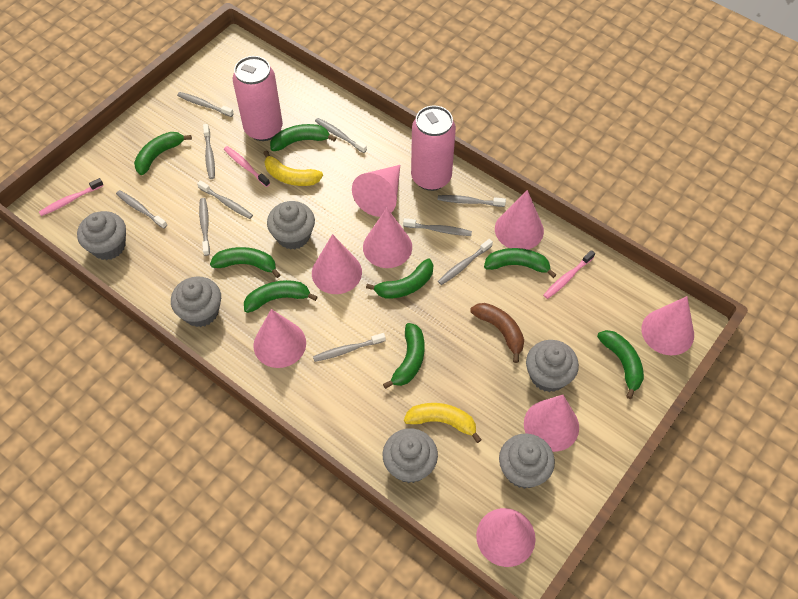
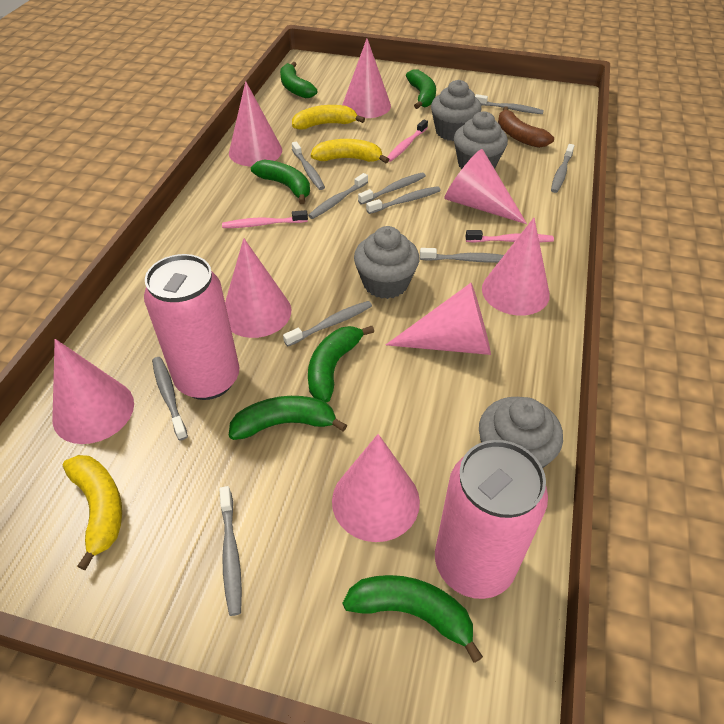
green banana: [134,132,192,175] [210,247,281,278] [244,280,317,313] [270,124,336,151] [366,259,433,299] [383,323,425,389] [484,248,557,278] [597,330,644,399] = 8 -> [229,396,347,440] [251,160,310,204] [280,62,317,98] [308,326,374,403] [343,575,483,663] [406,69,436,109] = 6
grey cupcake: [77,211,126,260] [171,276,221,327] [267,201,315,250] [383,428,438,483] [499,434,555,489] [526,340,579,392] = 6 -> [354,226,420,299] [431,80,482,141] [454,111,508,170] [479,397,563,468] = 4
yellow banana: [264,150,323,186] [404,403,482,443] = 2 -> [63,455,122,570] [292,105,365,130] [311,139,389,163] = 3

